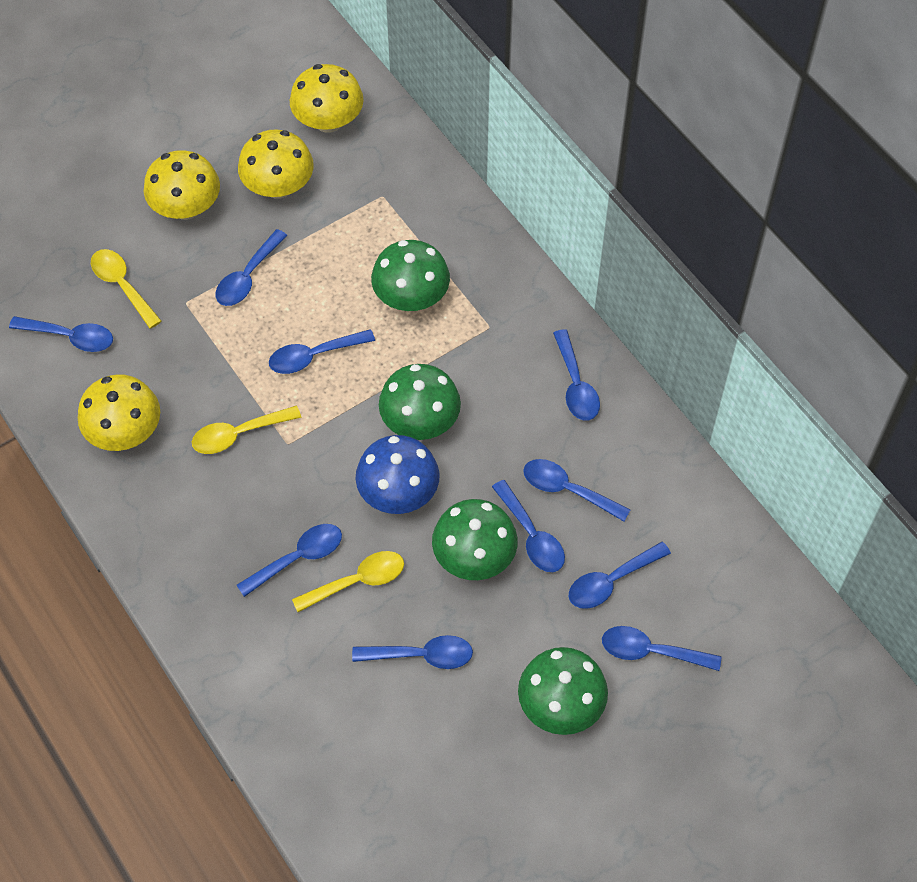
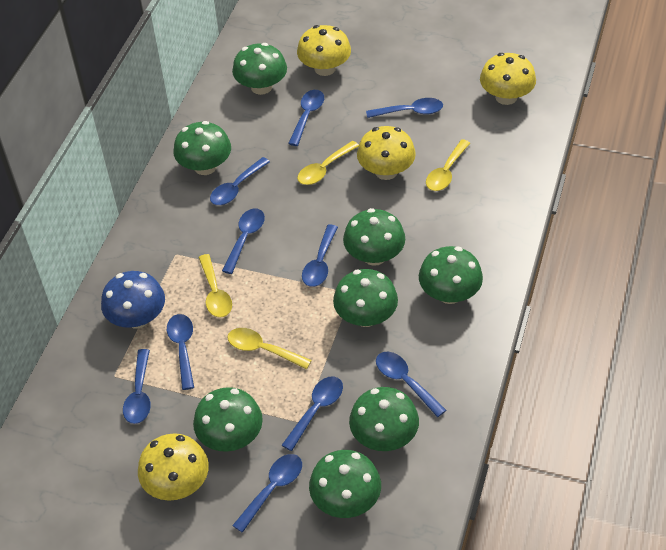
green mushroom: [371,240,450,311] [379,364,461,440] [432,499,518,580] [518,647,608,735] = 4 -> [173,121,231,175] [193,387,263,452] [232,43,287,95] [309,450,381,518] [333,269,398,327] [343,208,405,266] [349,387,419,451] [419,246,483,304] = 8
yellow spoon: [91,249,161,329] [192,406,301,454] [292,551,404,612] = 3 -> [198,254,232,318] [227,328,312,369] [297,141,359,185] [426,139,470,191] = 4

